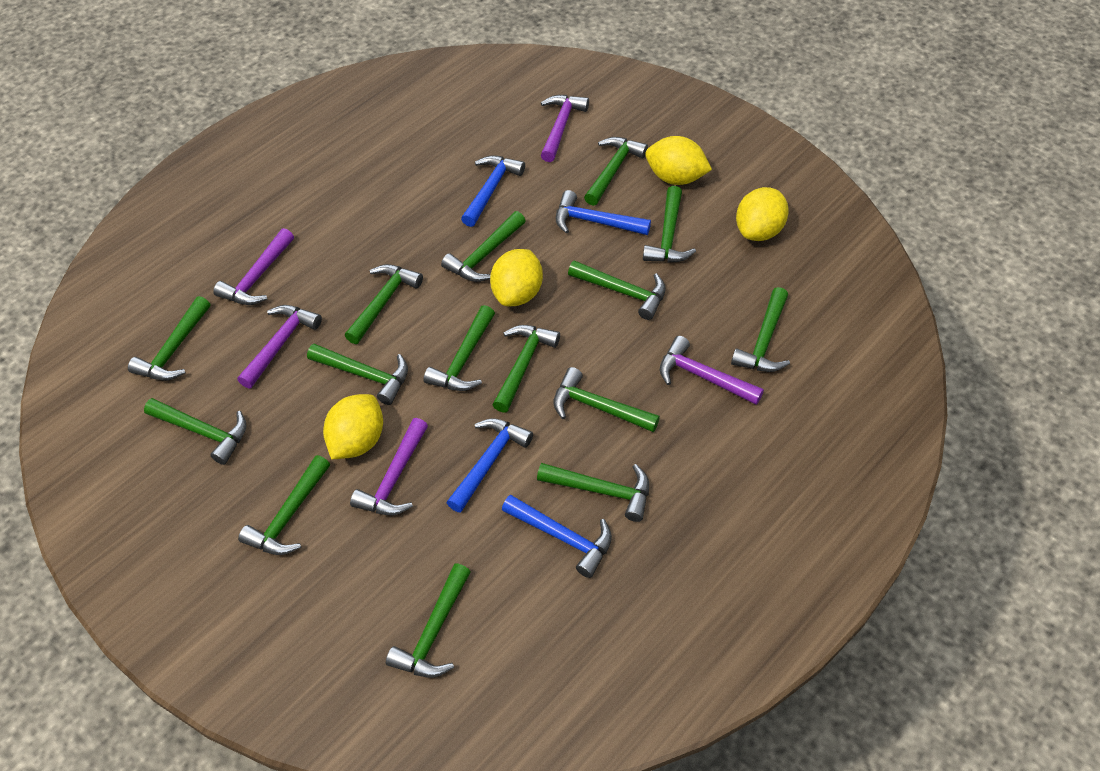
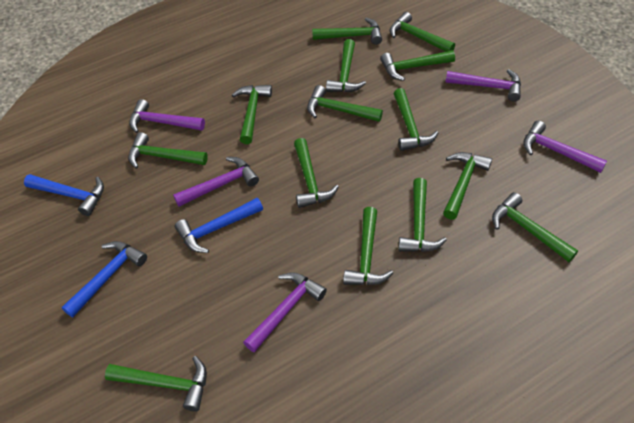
blue hammer: [446,418,533,513] [461,155,525,227] [502,495,612,578] [556,190,651,235] = 4 -> [24,174,104,216] [61,241,147,317] [175,198,263,253] = 3
green hammer: [128,296,210,381] [144,398,247,465] [238,455,330,555] [307,344,408,405] [345,264,423,344] [386,564,471,678] [423,305,495,391] [441,211,526,282] [493,325,560,413] [537,463,649,522] [553,367,660,432] [568,260,665,320] [584,137,648,206] [643,186,696,263] [731,287,790,372] = 15 -> [105,356,207,412] [128,132,208,169] [232,85,272,144] [294,138,339,208] [307,85,383,122] [312,18,382,45] [326,39,366,92] [343,207,393,285] [380,50,455,81] [390,12,455,52] [393,88,438,151] [399,178,447,252] [443,152,492,220] [492,192,578,262] = 14
yellow lemon: [323,394,383,459] [490,249,543,306] [645,136,712,185] [736,187,789,241] = 4 -> none = 0

